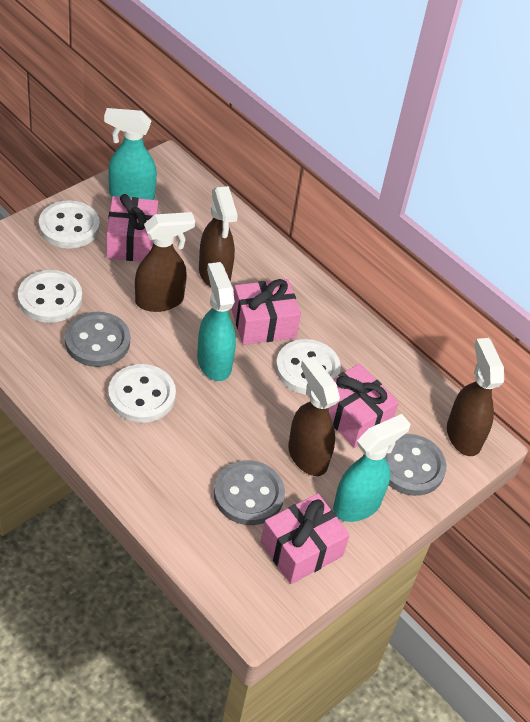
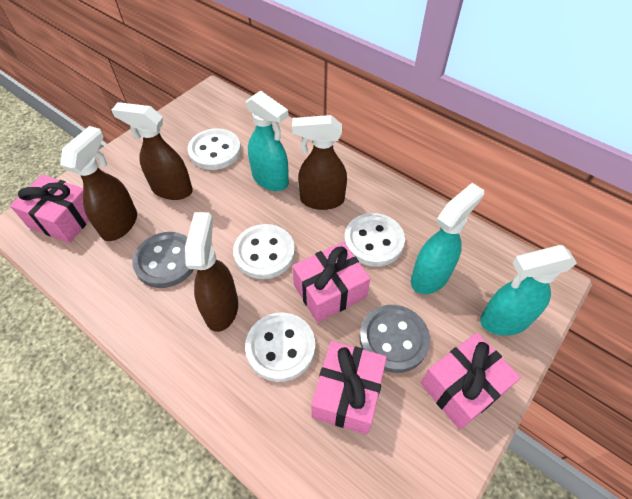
grey button: [65,312,130,367] [214,460,285,525] [384,434,446,496] = 3 -> [132,232,194,288] [359,305,430,373] = 2

